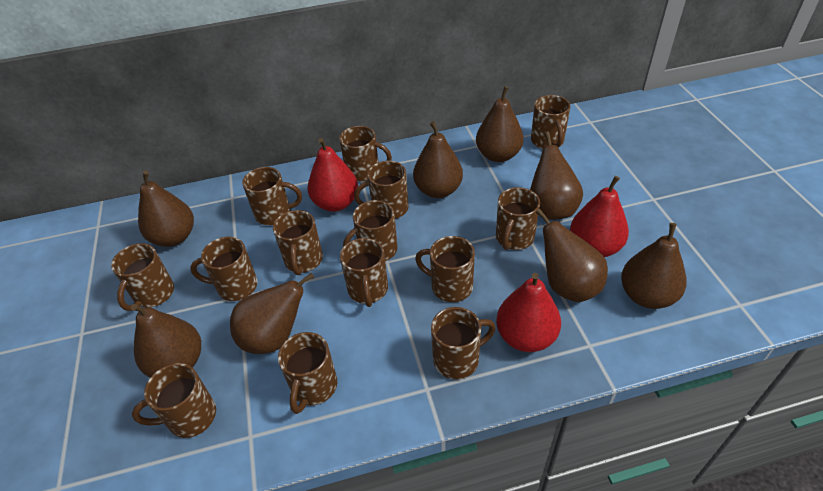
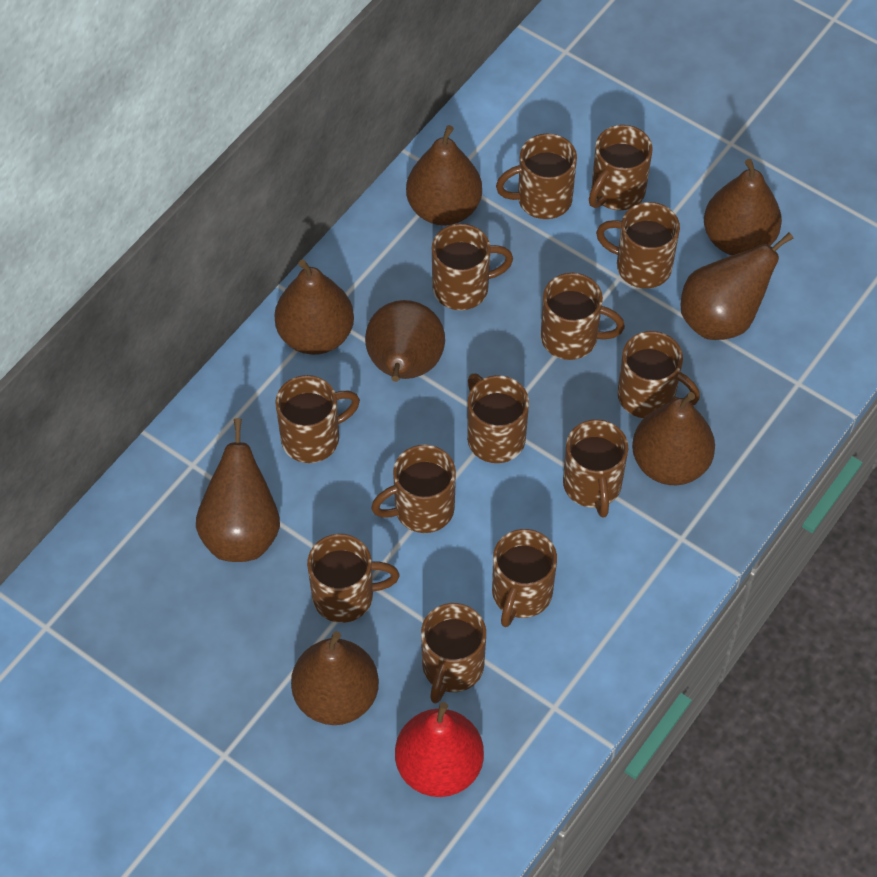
brown mug: [111,243,174,311] [132,363,216,438] [190,237,257,301] [242,167,302,225] [273,210,323,275] [278,332,337,414] [339,126,392,181] [340,238,388,307] [343,200,398,261] [354,161,409,219] [415,236,475,302] [431,307,496,379] [496,187,540,250] [531,95,570,149] = 14 -> [275,375,360,463] [307,534,400,623] [371,445,456,533] [421,603,486,704] [432,224,513,310] [467,373,529,463] [492,529,557,627] [496,133,577,219] [541,273,625,360] [563,419,628,517] [589,125,653,210] [596,202,680,288] [617,331,700,418] = 13
red pear: [308,138,358,212] [496,273,561,352] [570,176,629,257] = 3 -> [395,702,484,797] = 1

